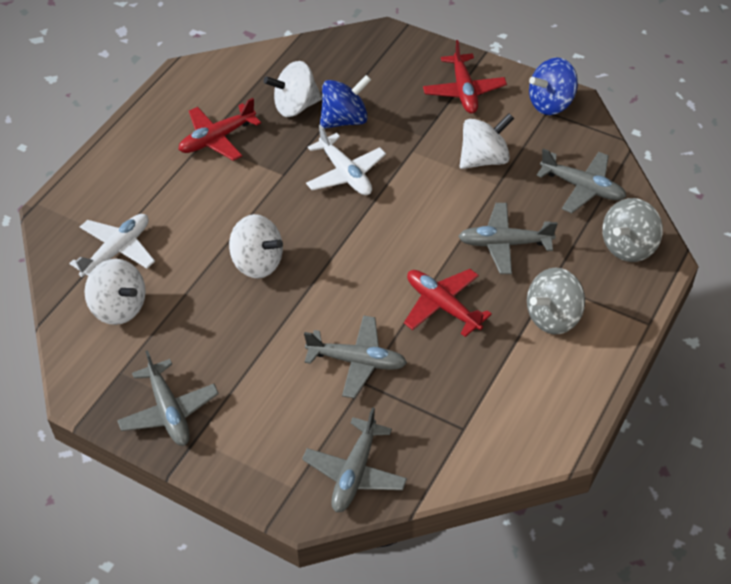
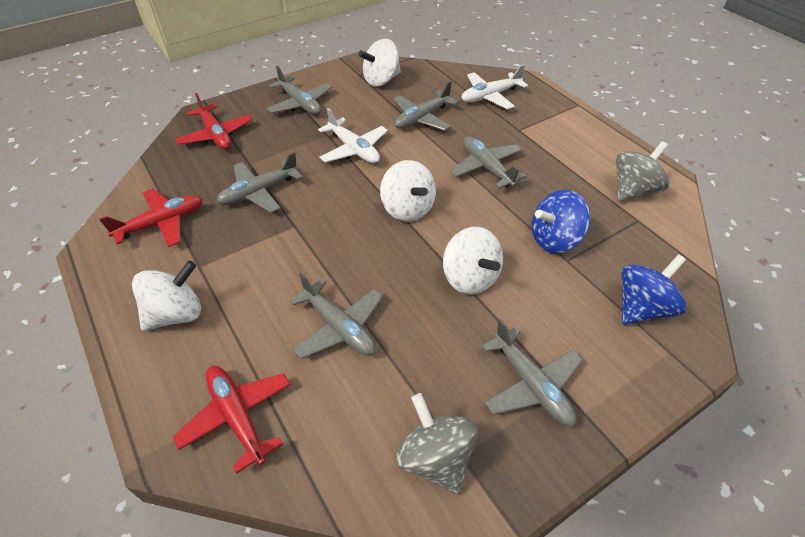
grey plane: [117,350,219,446] [302,407,407,513] [304,315,407,399] [458,203,558,274] [536,149,626,213] = 5 -> [217,152,303,213] [267,66,332,115] [290,273,383,359] [394,81,459,131] [450,136,526,189] [481,319,583,426] = 6

